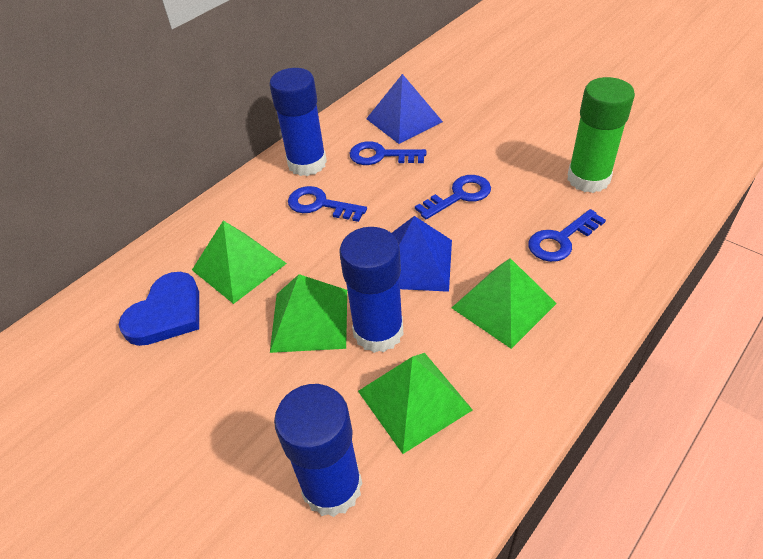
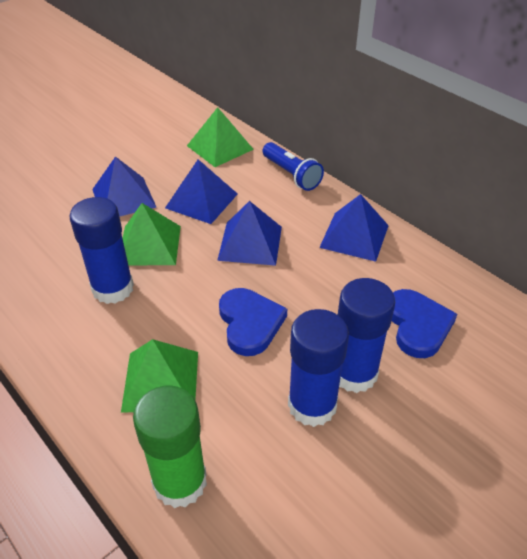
blue flashlight: none = 0 -> [263,142,324,191] = 1
blue heart: [119,272,199,346] = 1 -> [219,288,287,356] [392,289,457,358] = 2
blue key: [288,186,367,222] [350,141,426,165] [415,175,491,220] [528,209,606,262] = 4 -> none = 0
blue pyramid: [366,74,443,144] [392,216,452,292] = 2 -> [92,156,156,217] [165,159,238,224] [217,201,282,266] [319,194,389,262] = 4
green pyramid: [192,220,287,304] [270,274,347,353] [358,353,473,454] [452,258,557,349] = 4 -> [121,339,198,413] [123,203,181,266] [187,107,254,167] = 3

